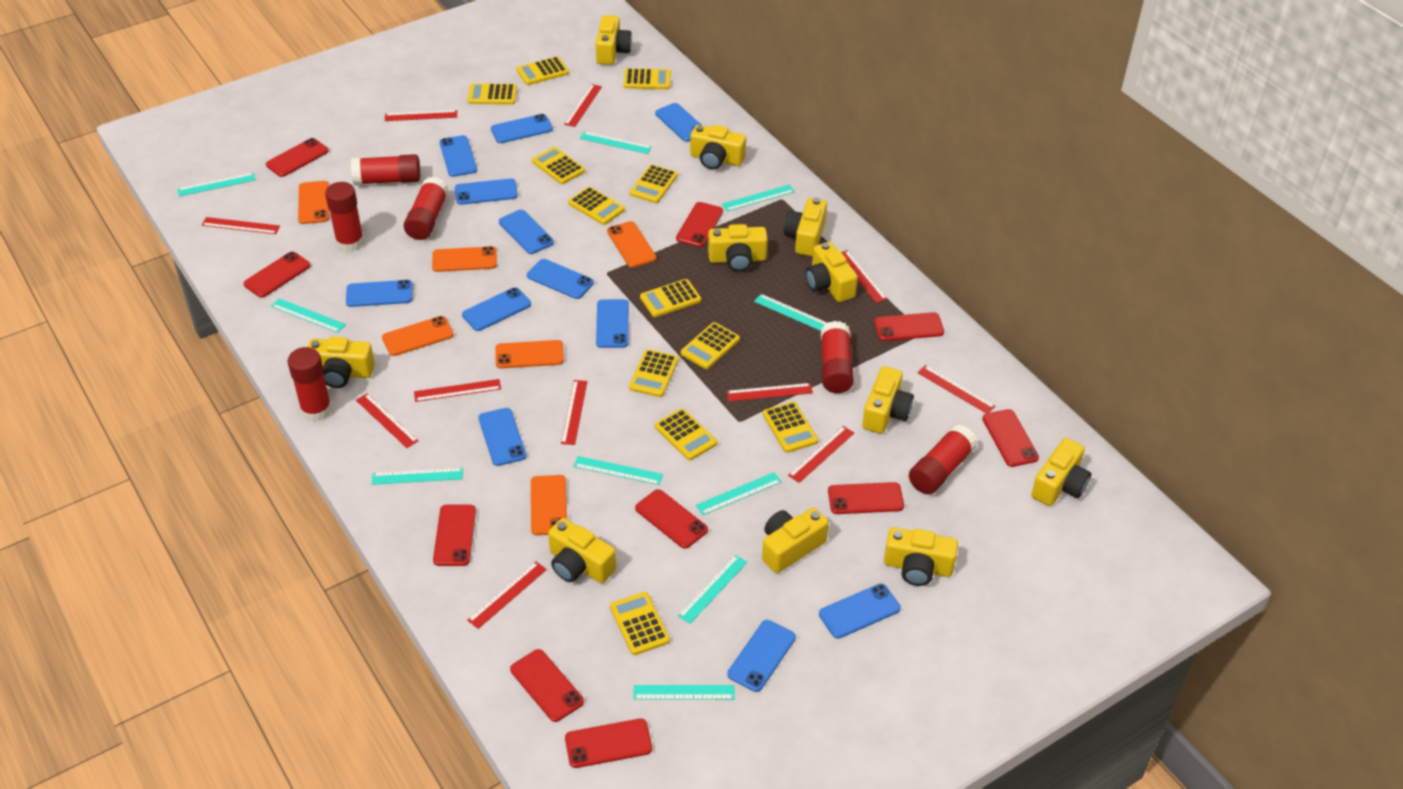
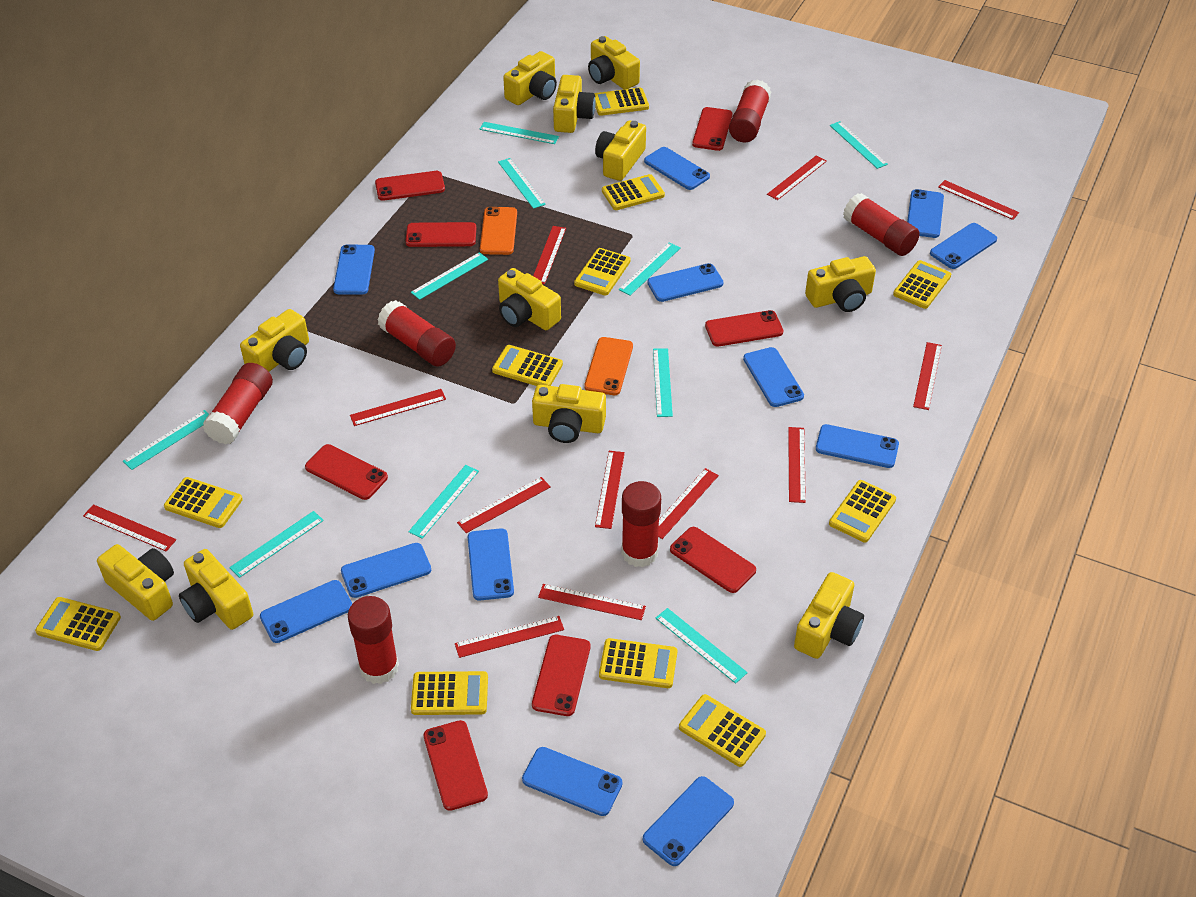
orange phone: [298,181,329,224] [382,316,454,356] [432,246,497,272] [495,340,564,368] [531,475,567,535] [607,221,656,268] = 6 -> [480,207,517,255] [584,337,633,395] = 2
red phone: [243,252,311,298] [266,138,329,177] [433,504,476,566] [510,649,584,722] [565,718,652,768] [635,489,708,549] [676,202,723,247] [828,482,904,514] [874,312,944,341] [982,409,1039,467] = 10 -> [305,444,388,500] [375,171,445,201] [406,222,476,247] [423,720,488,811] [532,635,591,716] [670,527,756,593] [692,107,733,151] [705,310,783,347] = 8
red ruler: [202,217,280,234] [356,393,418,448] [385,110,457,121] [414,379,501,402] [467,561,547,629] [561,380,588,445] [564,84,602,127] [726,383,813,401] [788,426,854,483] [841,250,887,303] [917,365,996,413] = 11 -> [83,504,176,552] [350,389,446,426] [455,616,564,658] [457,477,550,533] [533,226,566,285] [538,584,646,620] [595,451,625,529] [658,468,719,539] [767,155,827,200] [788,427,806,503] [913,342,942,410] [938,180,1019,220] = 12
yellow calculator: [468,83,517,105] [516,56,569,85] [532,147,585,184] [568,186,625,225] [610,592,670,655] [623,68,671,89] [629,349,679,397] [630,164,678,203] [640,279,701,317] [655,408,717,460] [681,322,740,369] [763,401,818,453] = 12 -> [35,597,121,651] [164,477,243,528] [411,671,488,715] [492,345,563,386] [574,248,631,295] [594,87,649,116] [599,638,677,688] [602,174,665,210] [679,694,766,767] [829,480,896,543] [893,260,951,309] = 11

